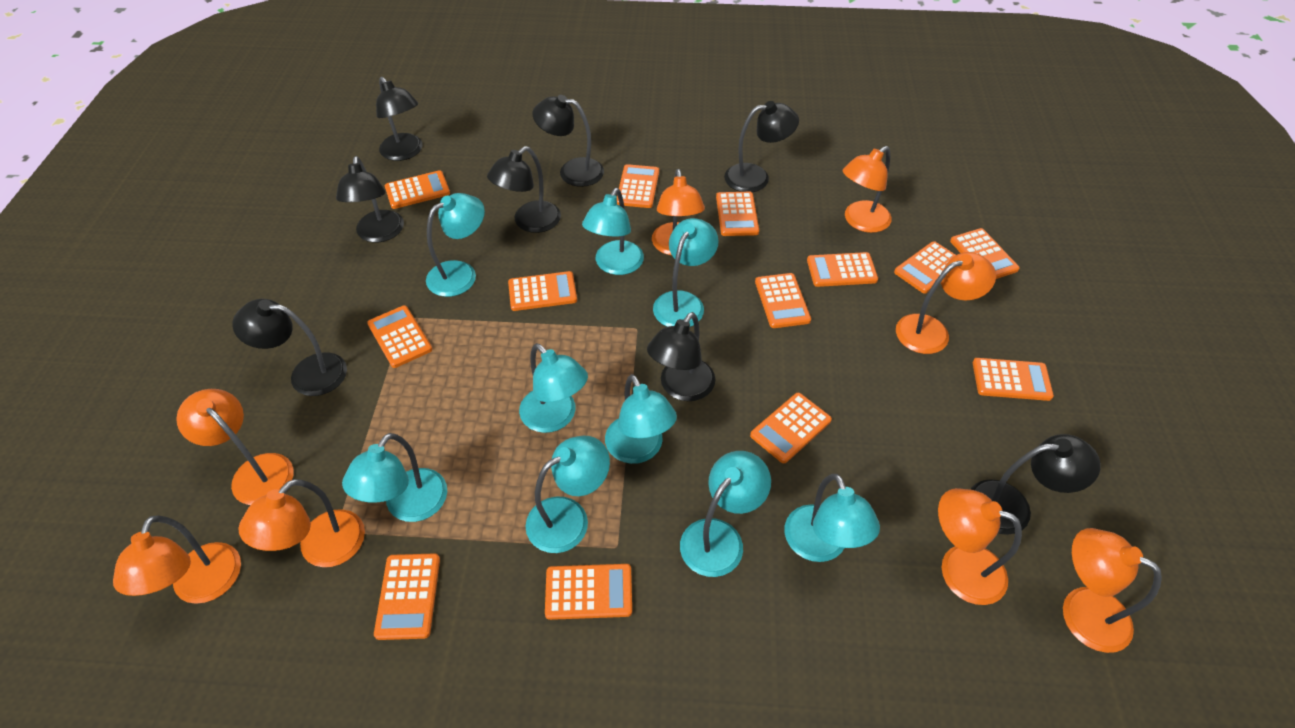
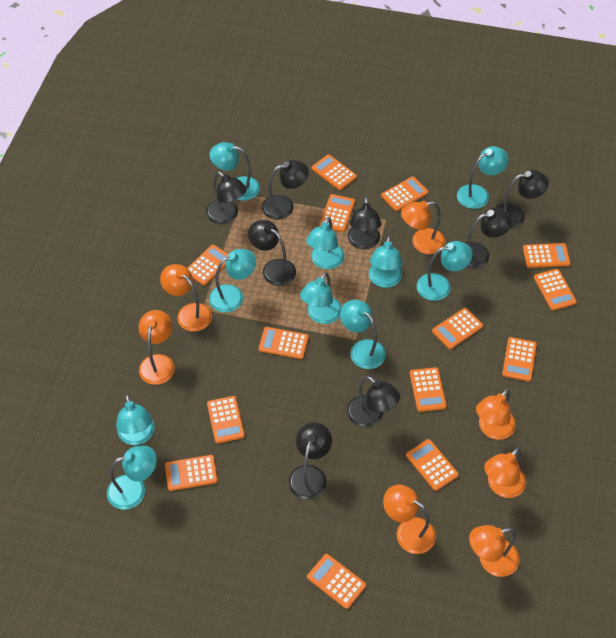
orange calculator: [367,305,432,368] [374,553,440,640] [385,170,450,209] [508,271,577,311] [545,564,632,620] [617,164,659,208] [716,192,759,236] [750,393,832,463] [755,273,811,328] [807,252,878,287] [894,241,956,294] [950,228,1020,279] [973,358,1054,401] = 13 -> [165,455,218,491] [187,245,228,286] [207,396,245,443] [259,327,309,359] [307,554,366,609] [311,155,357,190] [320,194,355,232] [381,176,428,211] [406,439,459,491] [410,367,447,412] [432,308,483,349] [502,337,537,382] [523,243,570,268] [534,269,577,311] = 14
orange lamp: [113,515,241,604] [176,389,294,505] [239,479,365,567] [652,169,705,256] [843,146,892,233] [896,252,996,354] [938,488,1022,605] [1063,528,1162,653] = 8 -> [139,310,175,385] [160,264,212,332] [383,485,436,554] [401,201,445,254] [469,525,519,577] [476,389,516,440] [484,448,526,498] = 7
turquoise lamp: [342,433,447,522] [426,193,485,297] [519,343,588,433] [526,436,610,553] [582,188,644,275] [605,374,677,464] [653,218,719,327] [680,451,771,577] [784,474,880,562] = 9 -> [107,446,157,510] [116,394,155,445] [209,249,256,313] [210,142,260,201] [300,272,342,324] [306,217,344,269] [340,300,386,369] [369,235,403,288] [417,241,473,301] [457,146,509,209] = 10

